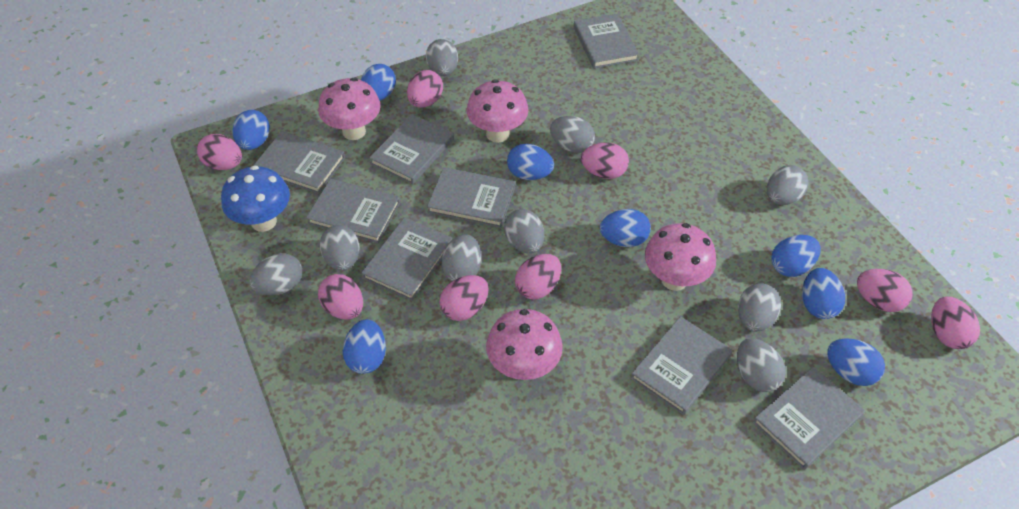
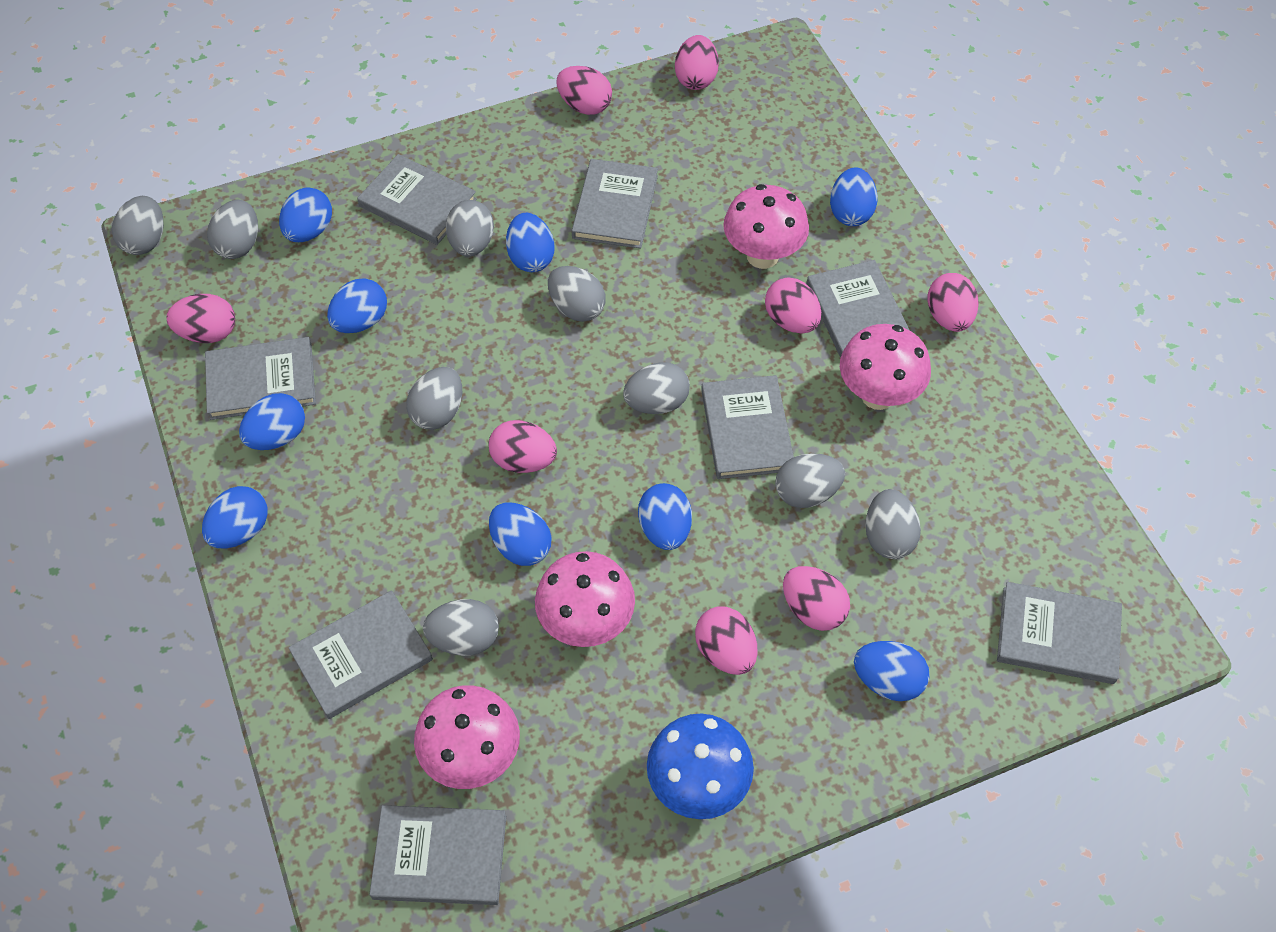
blue egg: [232,110,270,150] [343,319,386,374] [361,64,396,101] [507,144,554,180] [600,209,651,247] [771,235,821,277] [802,268,845,319] [827,339,885,386] = 8 -> [202,486,268,548] [239,393,305,450] [279,187,332,242] [327,278,387,333] [489,503,552,566] [506,213,554,272] [638,483,692,550] [830,168,878,226] [854,641,930,701] = 9

